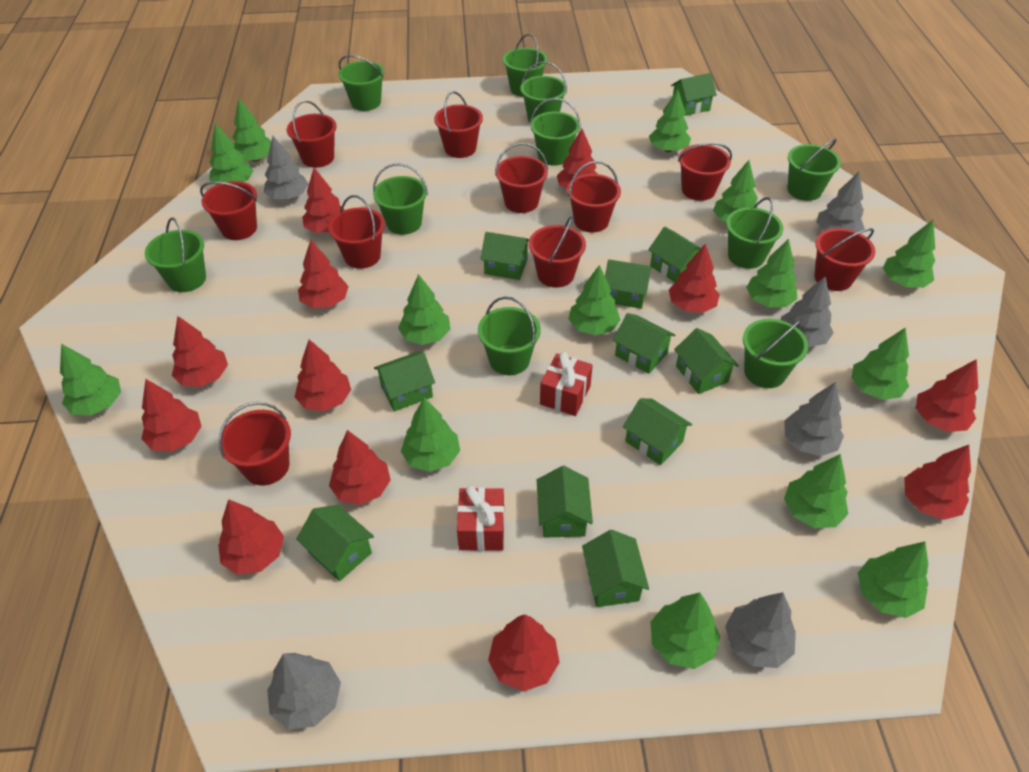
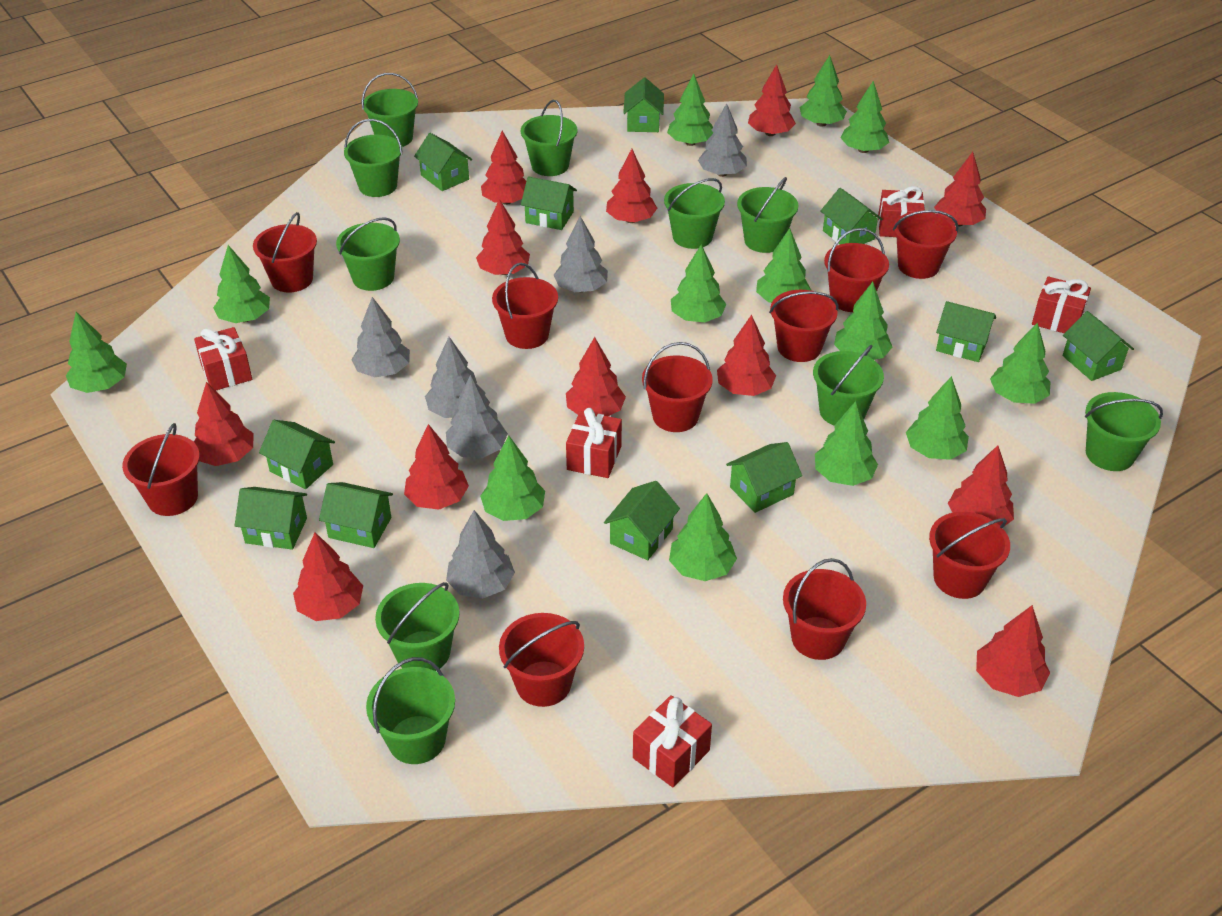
green tree: [60,344,121,416] [209,123,253,185] [232,99,271,162] [398,274,450,345] [401,398,460,472] [569,265,620,335] [649,89,691,152] [651,592,720,669] [713,160,758,222] [746,239,797,307] [784,454,848,528] [851,327,909,400] [858,541,928,618] [883,220,935,288] = 14 -> [66,312,127,393] [213,245,270,323] [480,436,545,521] [667,74,713,146] [669,493,737,581] [671,244,727,322] [756,228,812,303] [799,55,847,126] [815,401,878,486] [834,282,892,360] [840,81,889,153] [906,376,969,460] [990,322,1051,404] = 13
red gift: [457,486,504,551] [540,352,593,416] = 2 -> [194,327,252,391] [566,408,622,478] [633,695,712,788] [878,186,925,237] [1032,276,1091,333] = 5

